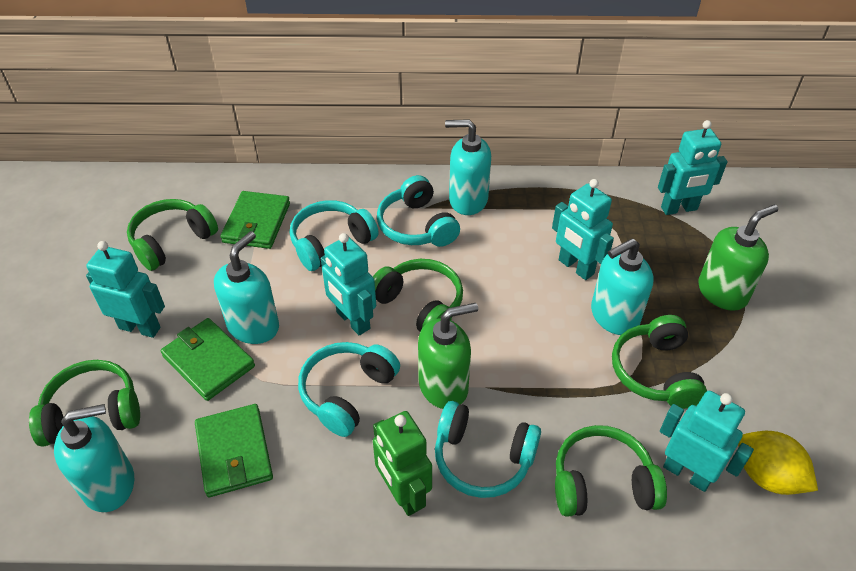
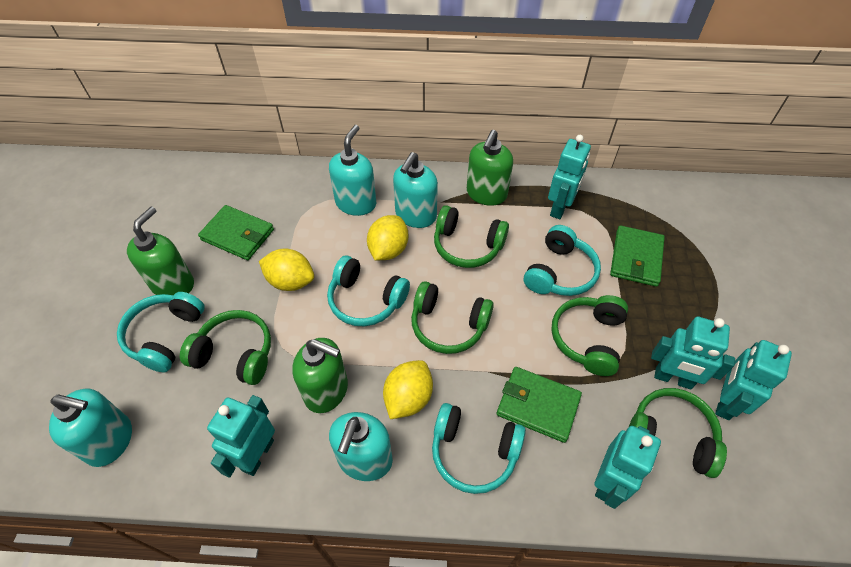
green robot: [373,411,432,516] = 1 -> none = 0
green soap dispenser: [418,303,478,409] [698,204,778,311] = 2 -> [127,207,194,295] [292,338,348,413] [467,130,513,206] = 3
yellow lemon: [738,431,818,495] = 1 -> [259,248,314,291] [367,215,408,260] [383,360,433,419] = 3

